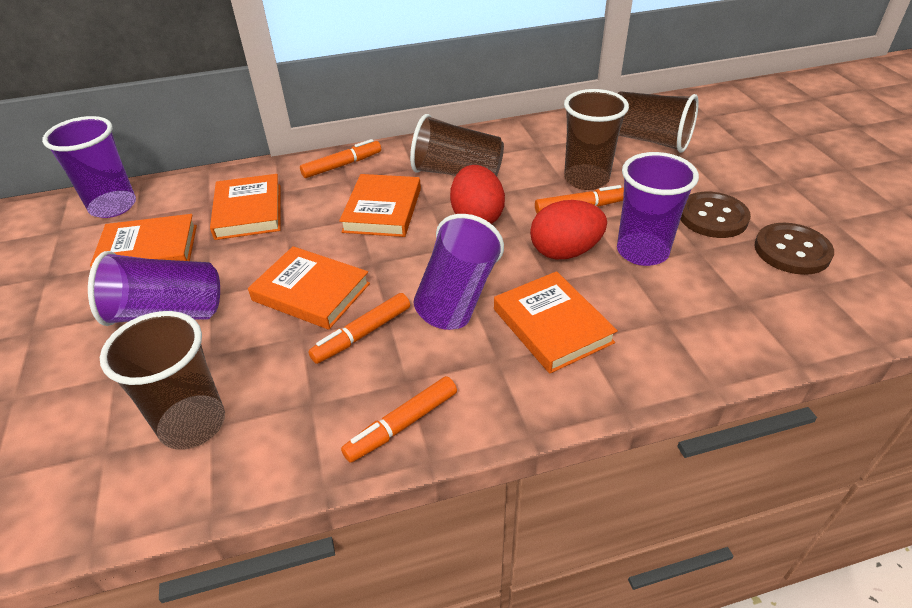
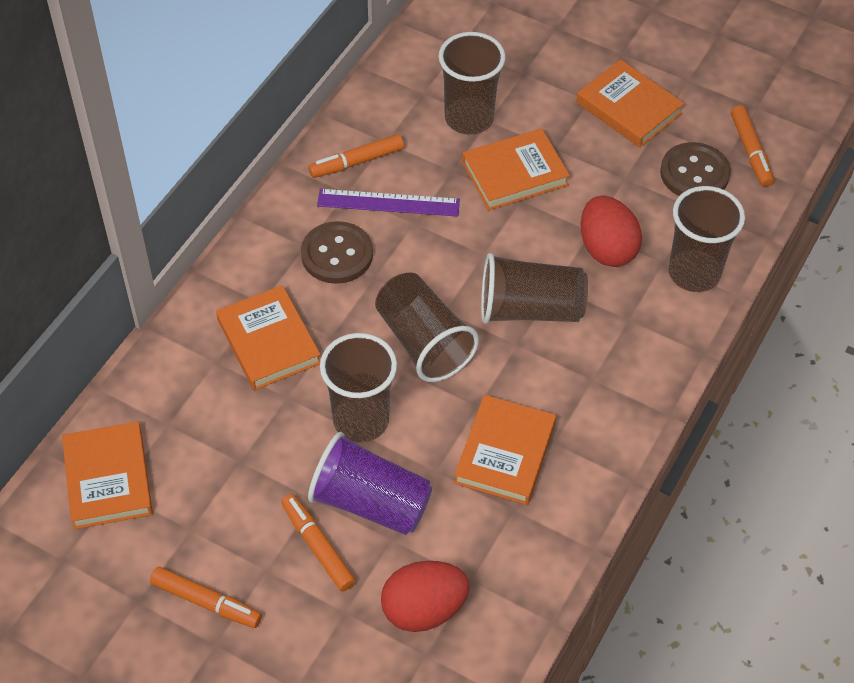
brown cup: [100,311,225,450] [410,114,504,176] [564,89,629,190] [617,91,699,153] = 4 -> [320,333,397,442] [375,272,479,382] [438,32,506,135] [481,253,588,324] [669,186,745,292] = 5
purple cup: [42,116,136,218] [88,251,220,326] [413,214,504,330] [617,152,699,266] = 4 -> [308,432,432,535] = 1
purple ruler: none = 0 -> [317,189,460,217] = 1

